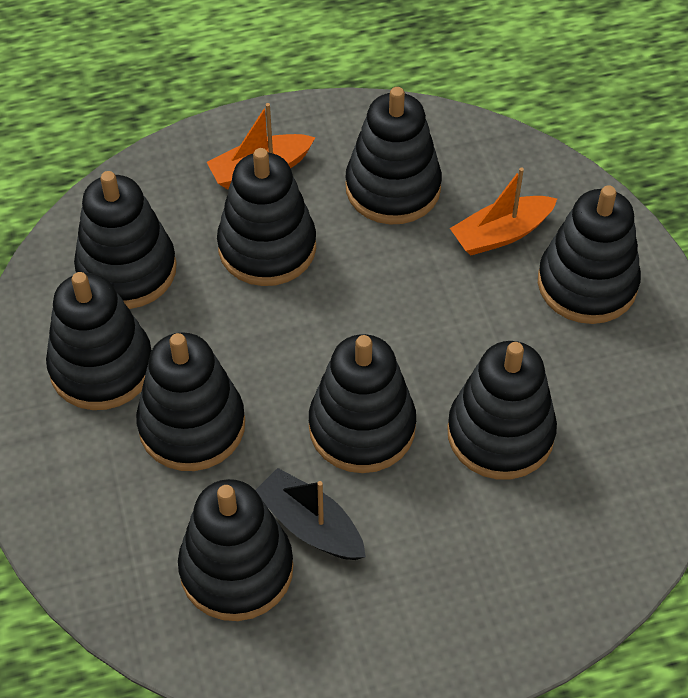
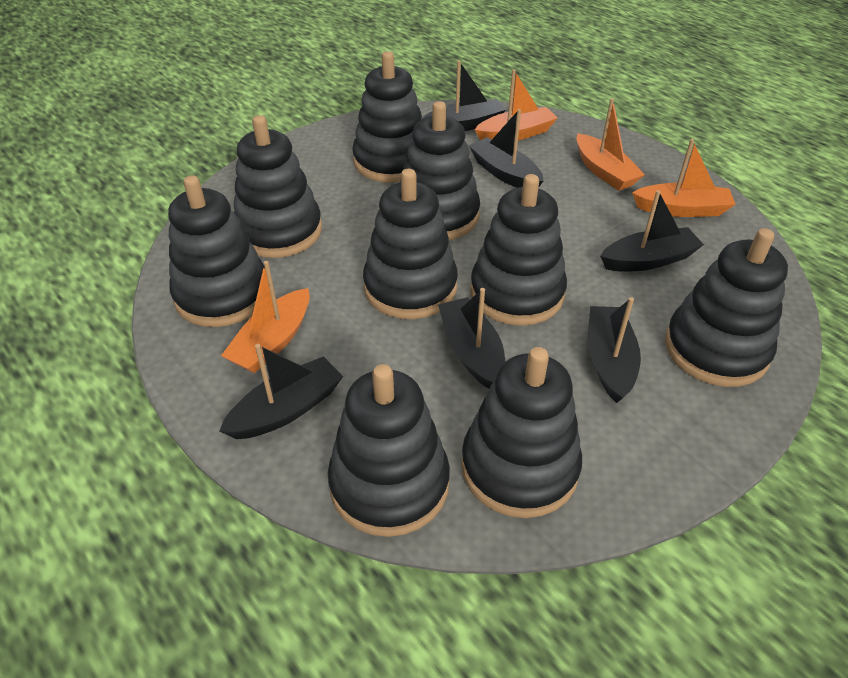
black boat: [255,468,366,560] = 1 -> [219,344,343,439] [422,60,506,131] [438,288,505,389] [469,109,543,188] [588,297,641,403] [600,190,704,272] = 6
orange boat: [207,103,316,189] [450,168,557,255] = 2 -> [221,261,310,373] [474,69,558,140] [576,98,645,191] [632,139,736,217] = 4

